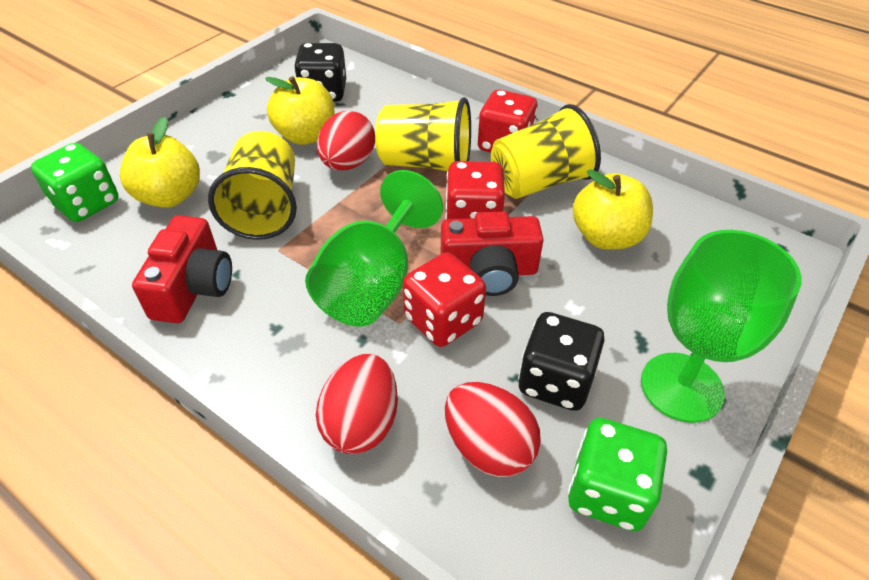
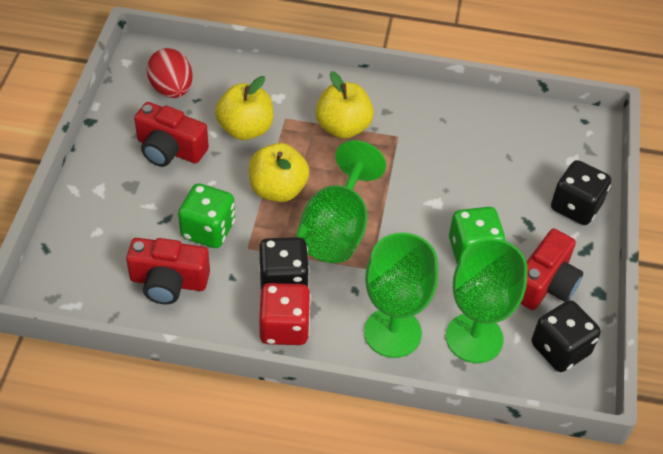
black dice: [294,43,346,102] [518,312,605,411] = 2 -> [259,237,310,290] [532,300,601,372] [551,160,611,225] = 3
green goblet: [305,170,443,326] [641,230,802,423] = 2 -> [297,140,386,263] [364,233,438,358] [446,238,527,363] = 3
red camera: [132,215,232,323] [440,211,544,296] = 2 -> [126,238,210,304] [134,102,209,167] [520,229,583,310] = 3
red dice: [403,252,486,347] [445,161,505,219] [478,90,538,153] = 3 -> [259,283,311,345] = 1
red egg: [316,354,398,454] [317,111,375,171] [445,382,541,477] = 3 -> [147,48,193,98] = 1
yellow cup: [208,131,297,240] [375,97,471,171] [491,104,601,199] = 3 -> none = 0

